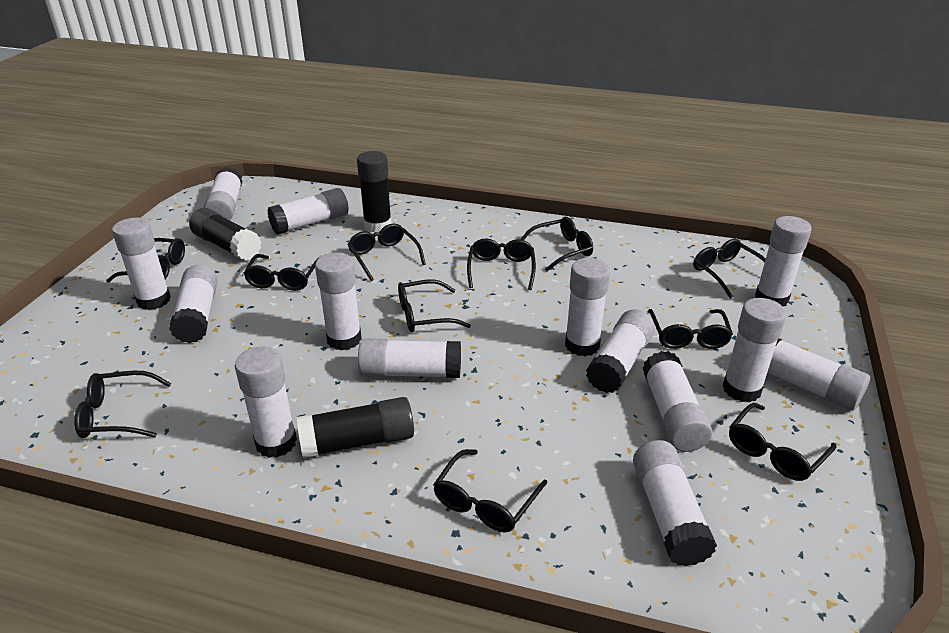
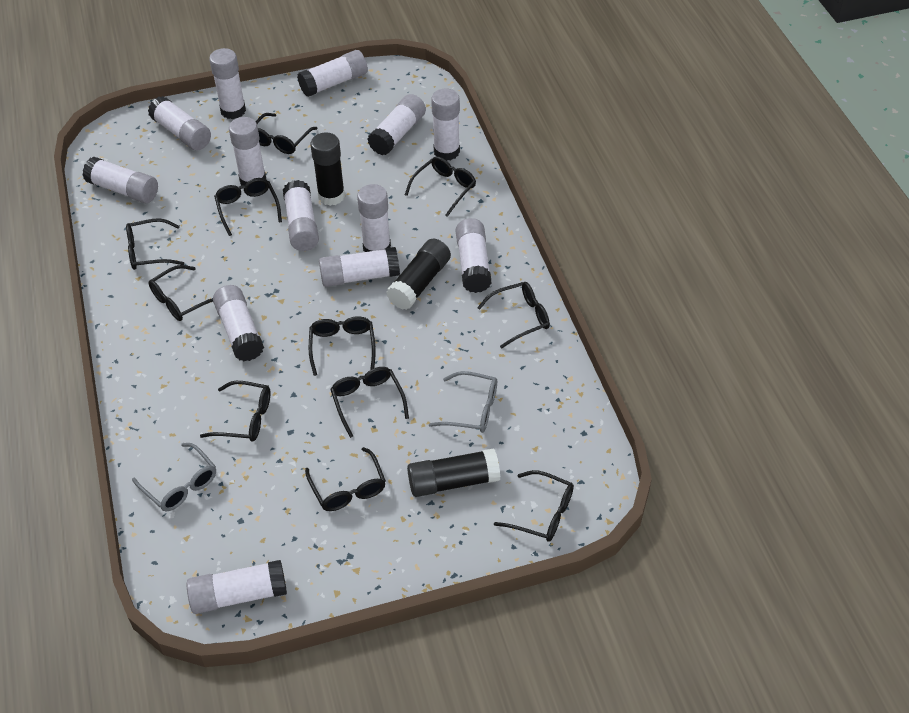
grey glasses: none = 0 -> [132,443,216,511] [429,371,497,433] = 2
white glue stick: [112,218,171,310] [169,265,217,343] [203,167,243,220] [235,346,297,458] [267,188,349,235] [315,252,362,350] [358,338,461,378] [565,258,610,356] [586,309,655,393] [633,440,717,566] [643,351,712,452] [723,298,786,403] [755,216,811,306] [767,338,870,411] = 14 -> [83,156,158,203] [148,96,211,150] [187,560,287,614] [209,48,246,119] [213,285,264,361] [229,117,266,185] [283,180,319,251] [297,50,368,97] [319,247,400,287] [357,184,391,252] [368,94,426,155] [431,88,460,161] [456,218,492,293] = 13

